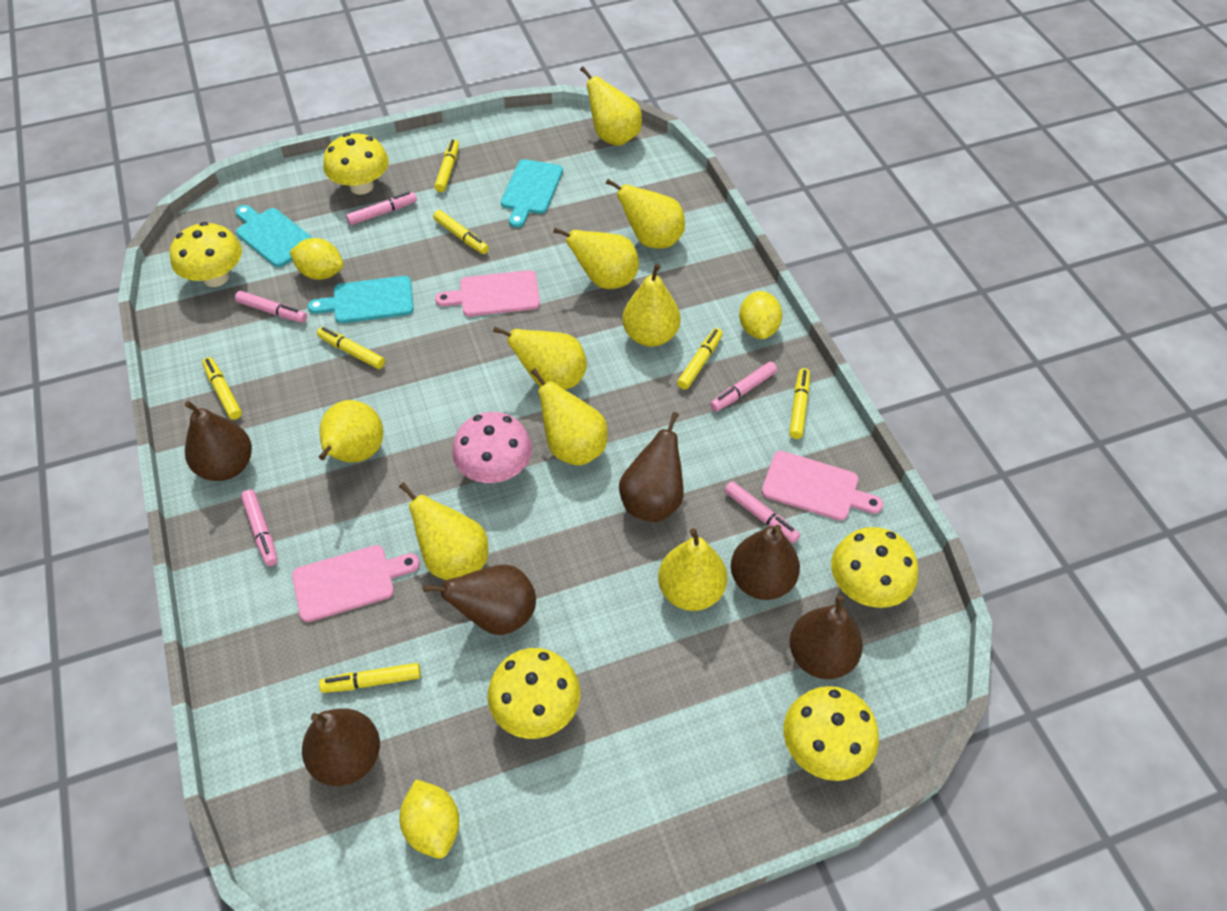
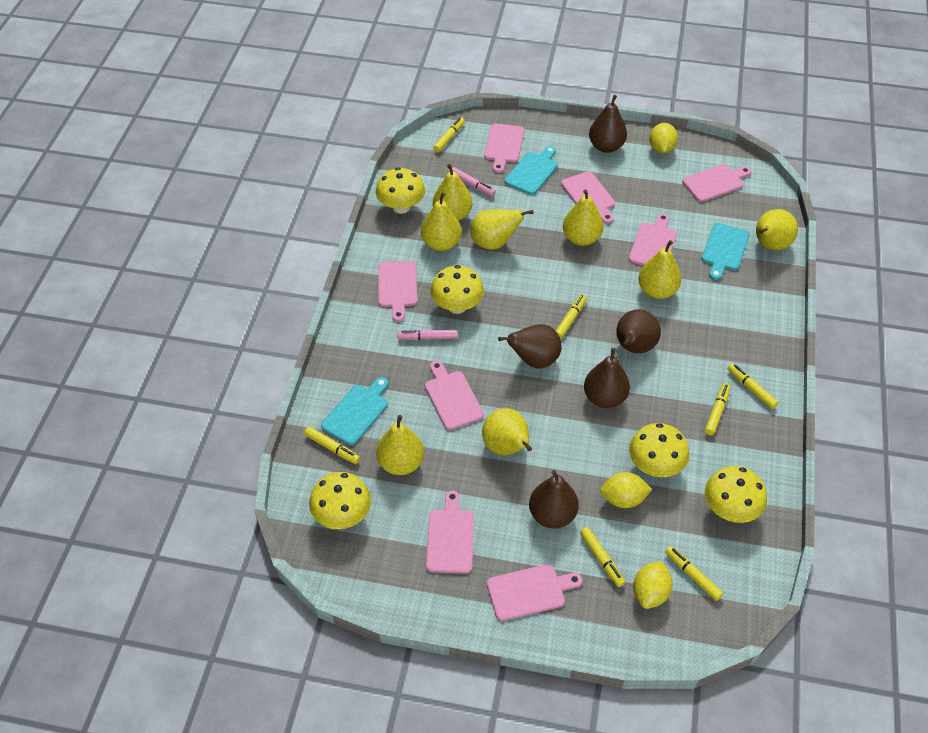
brown pear: [185,401,252,481] [302,708,380,786] [423,565,536,635] [619,412,684,522] [731,525,800,600] [790,595,863,679] = 6 -> [498,324,562,369] [529,470,579,528] [584,348,630,408] [589,95,627,153] [616,309,661,353] = 5
pink cutting board: [292,545,420,622] [435,270,540,316] [762,451,883,521] = 3 -> [378,261,418,322] [425,361,484,430] [426,491,474,573] [484,124,525,173] [487,564,583,621] [561,171,615,224] [629,214,677,266] [682,164,751,202] = 8
pink marker: [235,291,307,323] [241,490,278,566] [346,191,417,225] [710,361,777,411] [724,481,800,543] = 5 -> [398,329,458,340] [452,167,496,197] = 2
pink mushroom: [452,412,532,483] = 1 -> none = 0
yellow pear: [319,400,383,463] [399,482,488,580] [493,326,587,390] [531,368,608,466] [553,227,639,289] [580,66,642,146] [606,179,685,249] [622,264,681,347] [658,528,727,611] = 9 -> [376,415,424,475] [421,192,462,251] [433,164,472,221] [471,209,533,250] [482,408,532,455] [563,189,604,246] [638,240,681,299] [756,209,798,250] = 8

